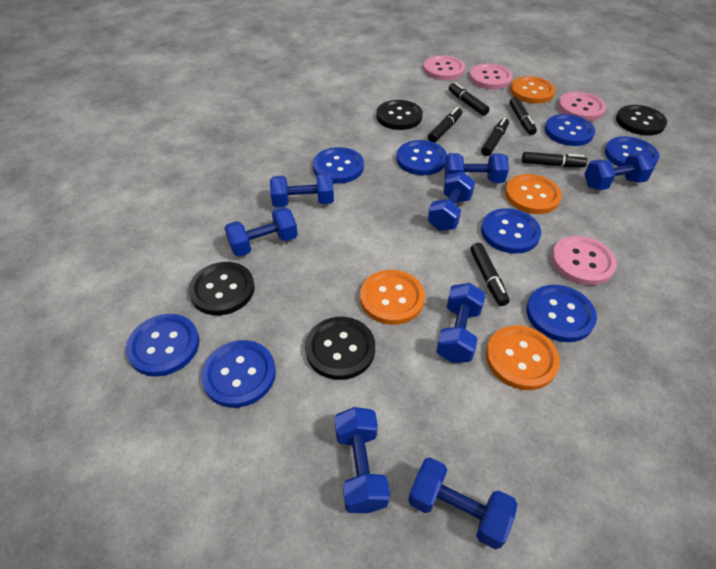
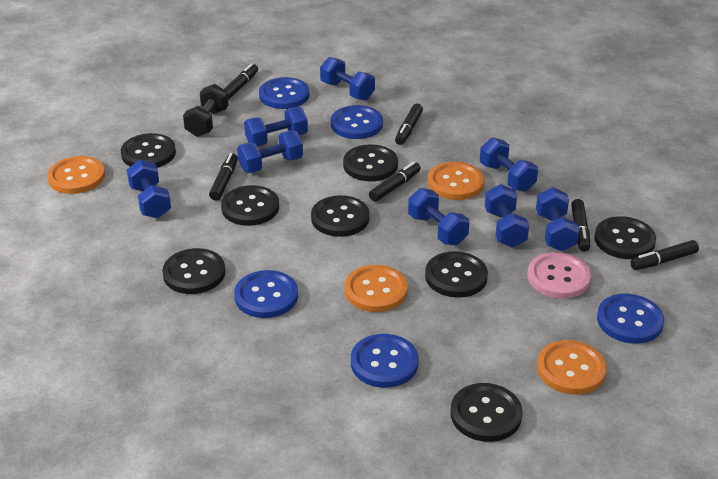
black button: [189,262,255,315] [305,317,375,380] [377,100,423,130] [616,105,667,136] = 4 -> [121,133,176,168] [162,248,225,294] [221,185,279,226] [311,195,370,237] [343,144,398,181] [425,251,488,298] [450,383,523,442] [594,216,656,259] = 8
black dumbbell: none = 0 -> [183,84,229,137] = 1
blue button: [126,314,199,377] [201,340,276,408] [313,147,364,184] [396,140,447,175] [481,208,541,254] [526,285,597,342] [545,114,595,146] [605,136,659,167] = 8 -> [234,270,298,318] [259,77,309,109] [331,105,383,139] [351,334,419,388] [597,294,664,344] = 5
pink button: [423,55,465,80] [469,64,513,89] [551,236,617,285] [558,92,606,121] = 4 -> [527,252,591,299] = 1

